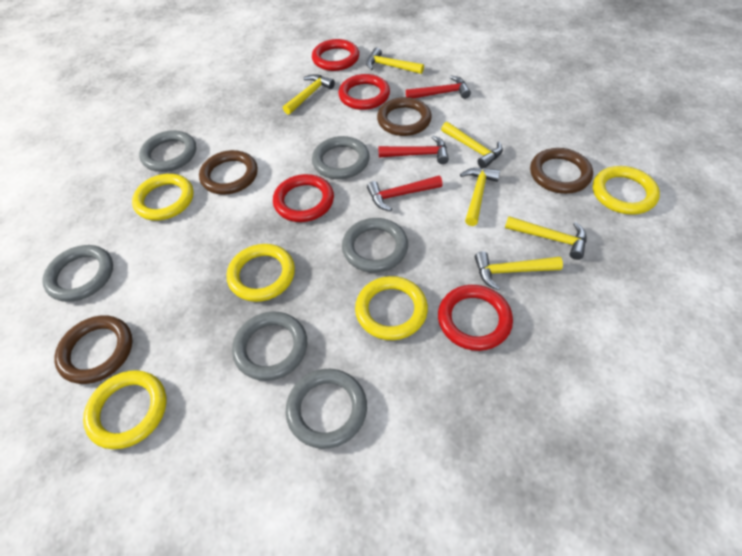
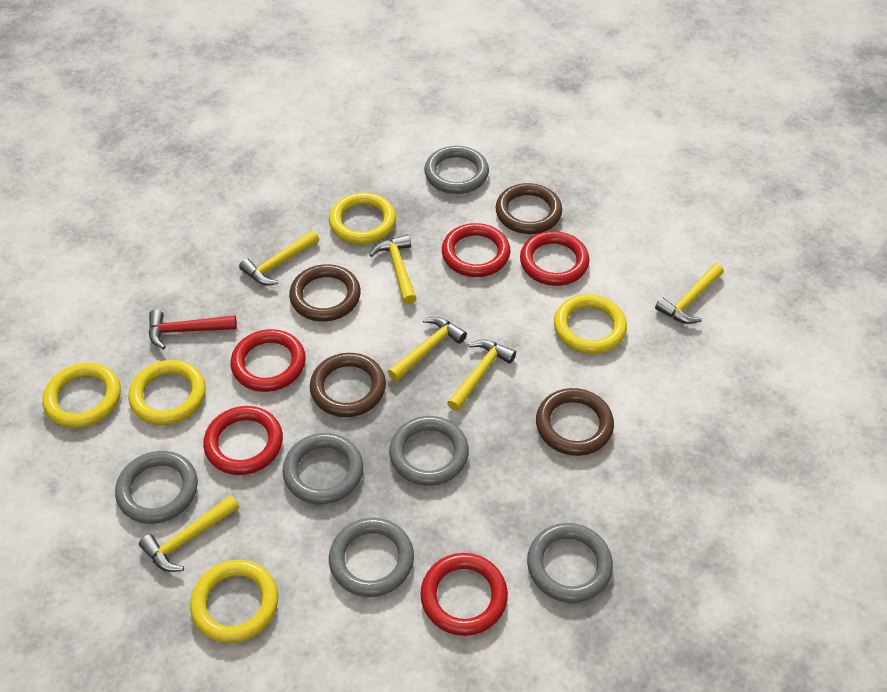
red hammer: [367,176,443,211] [379,136,449,164] [406,76,471,99] = 3 -> [149,310,237,349] = 1
red ring: [273,174,334,222] [312,39,359,71] [338,74,390,110] [438,285,513,351] = 4 -> [203,406,283,475] [230,329,306,392] [420,553,508,636] [442,223,510,277] [520,231,590,286] = 5

